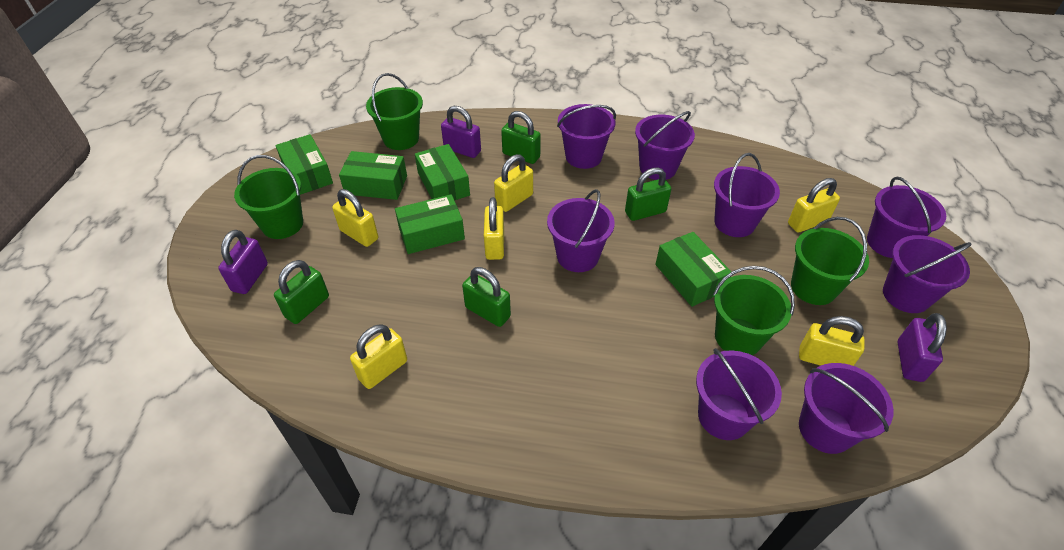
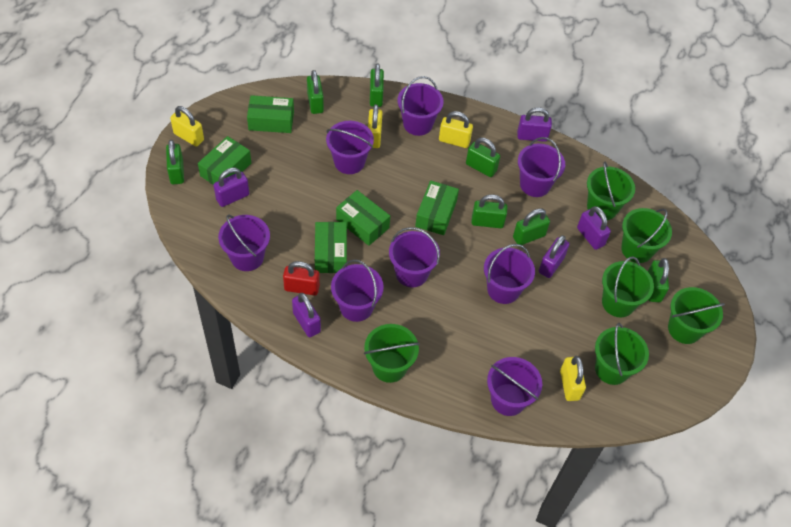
green bucket: [234,155,303,239] [366,73,423,150] [713,266,795,355] [791,217,869,305] = 4 -> [364,324,419,383] [587,162,635,220] [595,323,649,385] [602,256,654,317] [621,208,672,263] [668,287,725,344] = 6
green padlock: [274,260,329,324] [462,267,511,327] [501,111,541,164] [625,167,671,221] = 4 -> [166,140,184,184] [307,70,324,114] [370,64,384,107] [466,138,500,177] [471,194,507,228] [513,208,550,245] [648,258,669,302] = 7
purple padlock: [218,230,268,294] [441,106,481,158] [897,313,947,382] = 3 -> [214,168,249,207] [292,293,321,337] [517,107,552,142] [539,235,569,278] [577,206,611,250] = 5
red padlock: none = 0 -> [283,261,320,296] = 1
yellow padlock: [332,189,378,247] [350,324,407,389] [484,197,504,260] [494,154,533,212] [788,178,840,232] [799,316,865,366] = 6 -> [170,106,204,147] [368,104,383,148] [439,111,473,148] [560,356,586,401] = 4

